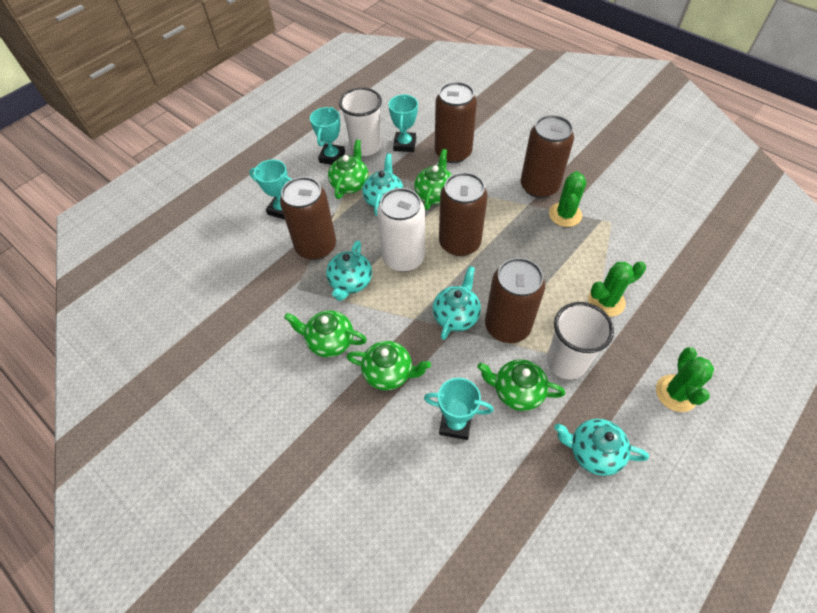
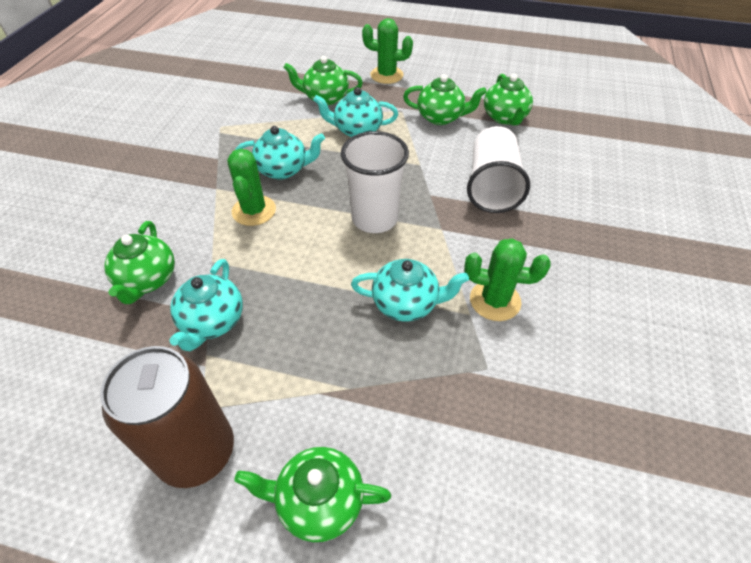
brown can: [280,177,336,260] [435,82,477,163] [439,172,488,256] [485,258,545,343] [521,115,574,198] = 5 -> [100,346,234,488] = 1
turquoise trophy: [249,160,292,220] [310,107,345,165] [389,94,418,152] [424,378,493,440] = 4 -> none = 0
white can: [377,188,425,272] = 1 -> none = 0

